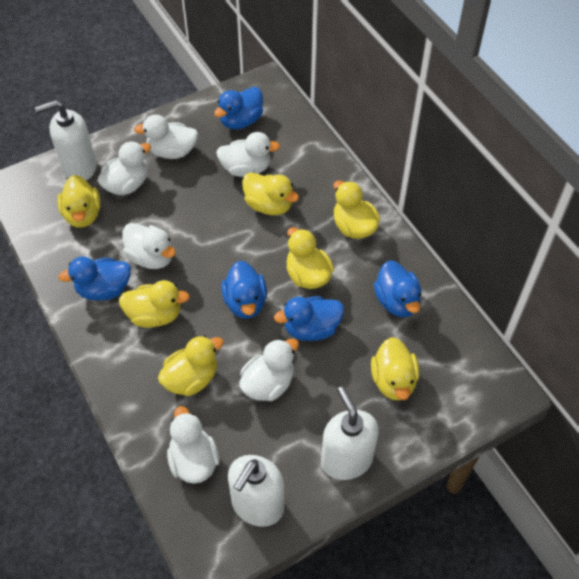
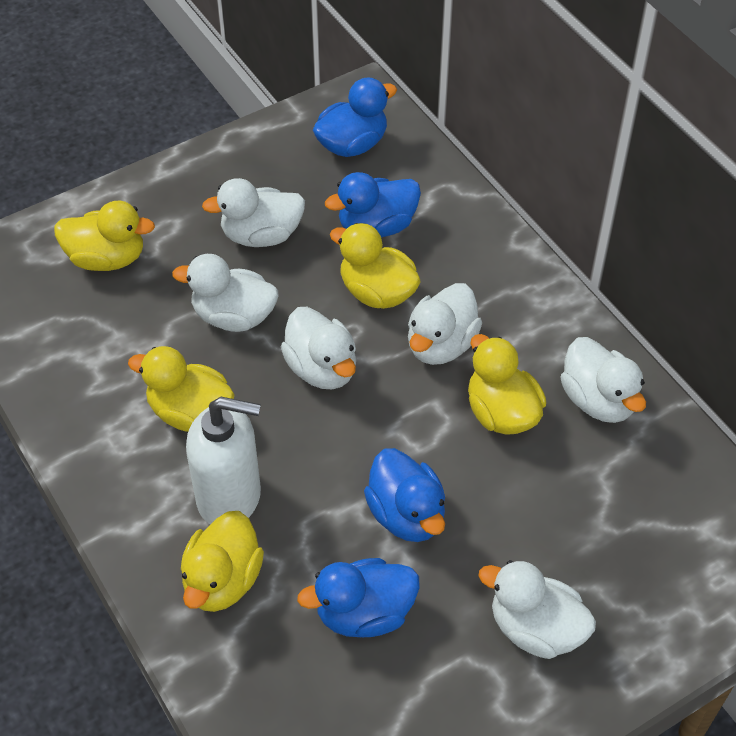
blue duck: [58,256,131,301] [214,87,263,130] [221,261,267,319] [274,296,344,341] [374,260,422,317] = 5 -> [297,558,420,637] [313,77,397,157] [325,172,421,238] [364,448,445,542] = 4
white soap dispenser: [35,100,97,180] [228,455,284,527] [321,386,379,480] = 3 -> [186,397,261,524] = 1
yellow duck: [57,175,101,228] [119,280,190,328] [158,335,224,396] [242,172,299,215] [287,227,334,289] [333,180,380,239] [371,337,419,401] = 7 -> [54,201,155,271] [128,346,235,432] [181,511,264,612] [330,223,421,309] [468,334,546,435] = 5

